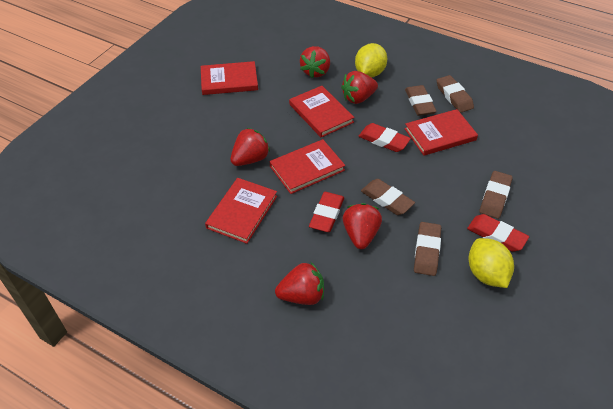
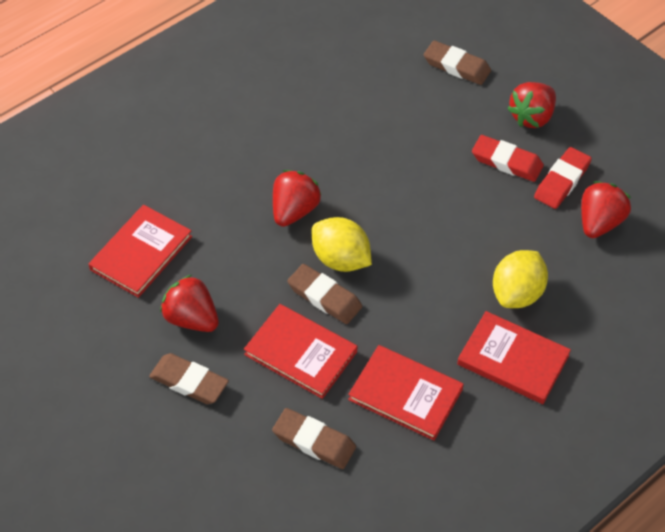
brown eraser: [361,179,415,215] [405,85,437,116] [414,222,441,276] [437,75,474,113] [480,171,513,219] = 5 -> [149,353,229,404] [272,408,356,469] [287,264,362,324] [424,40,491,85] = 4
red book: [201,61,258,95] [205,178,277,244] [270,139,345,194] [289,86,355,137] [405,109,478,156] = 5 -> [89,205,192,298] [244,304,357,399] [348,345,464,441] [457,311,571,404] = 4
red eraser: [309,192,344,232] [358,123,411,152] [467,214,529,252] = 3 -> [472,135,544,182] [534,147,592,209] = 2
red strawberry: [231,128,270,166] [275,262,324,305] [300,46,330,78] [341,71,378,104] [343,203,382,249] = 5 -> [160,275,219,332] [273,170,321,227] [507,82,556,128] [581,181,631,238] = 4

